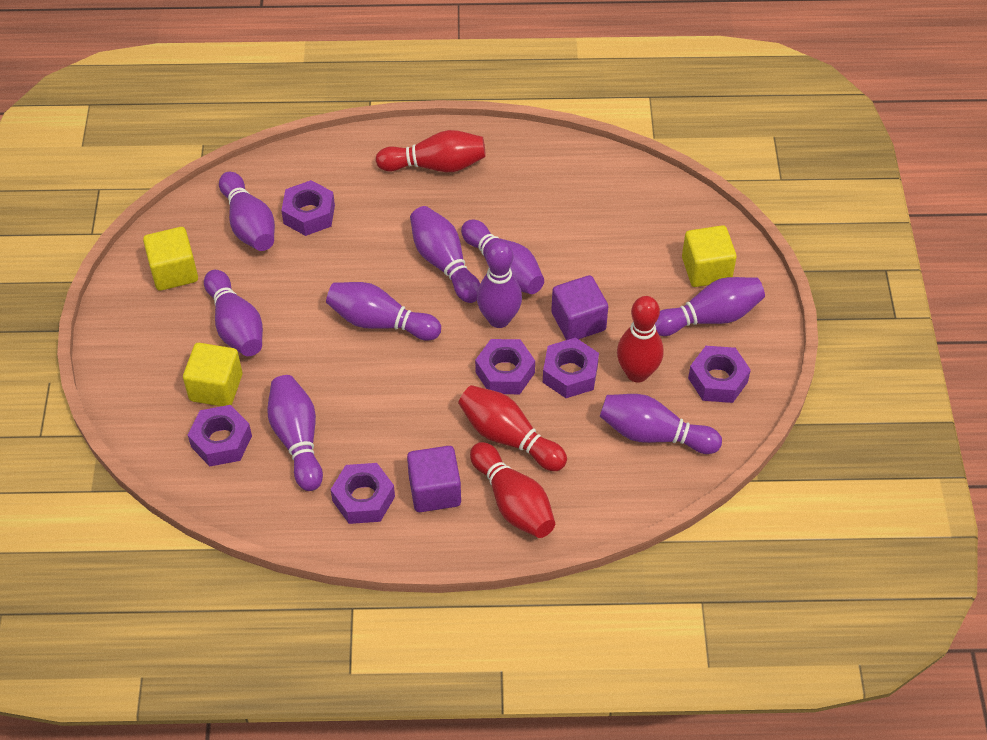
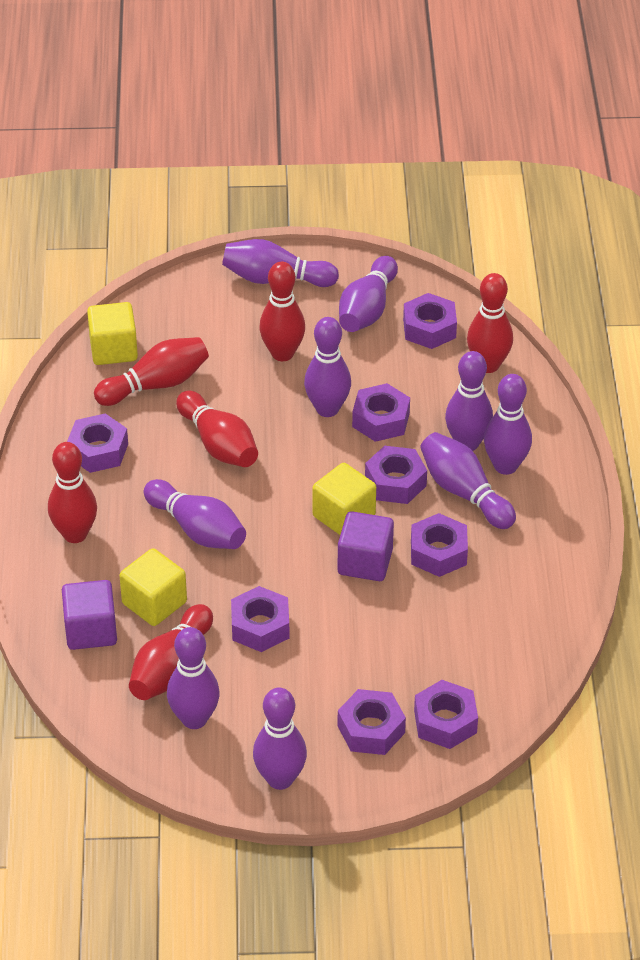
purple nut: [188,405,252,466] [281,180,335,236] [331,463,395,524] [475,339,535,394] [543,337,599,398] [688,346,751,403] = 6 -> [67,413,128,473] [231,586,289,652] [338,689,406,755] [352,383,410,442] [365,446,427,504] [403,293,457,349] [411,513,468,577] [414,680,478,749] = 8
red bowling pin: [376,130,486,172] [458,385,567,471] [470,442,555,538] [617,296,664,383] = 4 -> [48,442,97,543] [94,337,209,406] [129,604,213,700] [176,391,258,467] [259,262,305,361] [467,273,513,373] = 6

